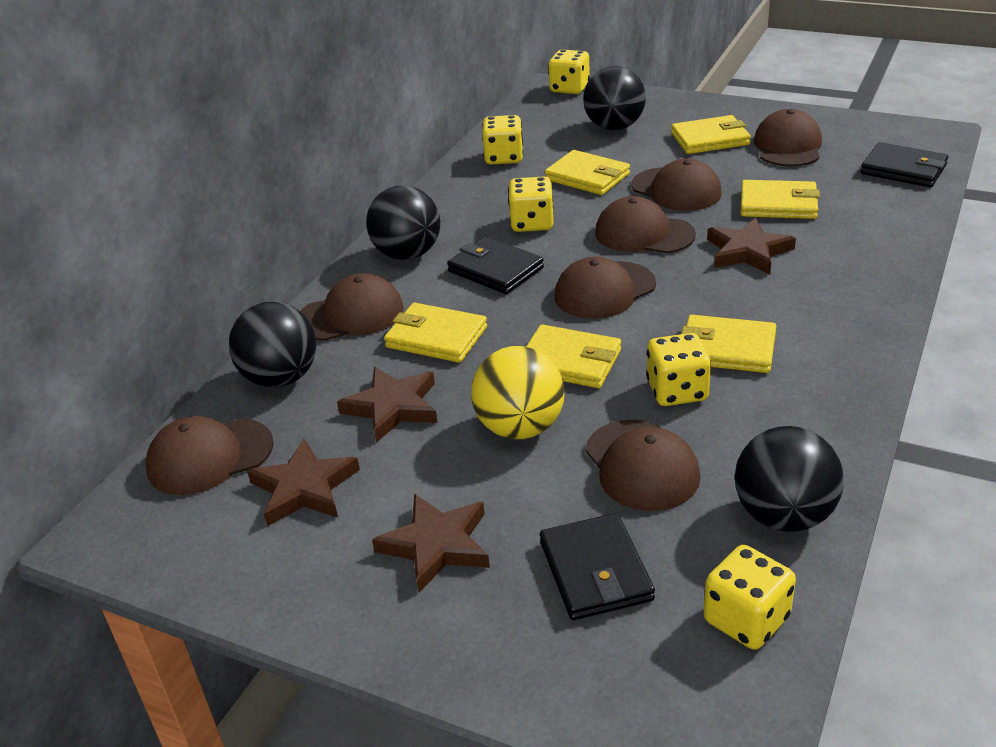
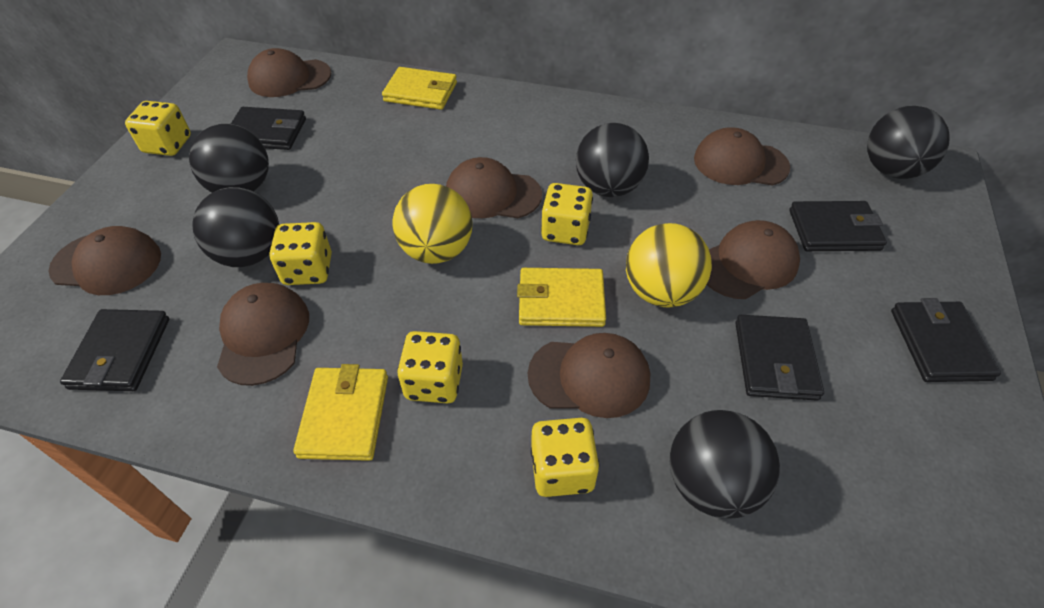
black ball: [229,302,316,388] [366,186,440,260] [583,66,646,130] [735,426,844,532] = 4 -> [189,124,269,193] [192,187,279,267] [576,123,649,197] [670,410,780,518] [867,106,950,179] = 5
black wallet: [447,236,544,294] [540,513,655,620] [861,142,948,187] = 3 -> [60,309,169,391] [231,107,306,150] [735,315,824,401] [789,201,887,251] [891,298,1001,382] = 5
brown star: [247,439,360,526] [337,367,438,443] [372,494,490,592] [707,218,796,274] = 4 -> none = 0
yellow ball: [471,346,564,439] = 1 -> [393,184,472,264] [626,223,712,307] = 2
yellow wallet: [384,303,487,363] [526,324,621,388] [545,150,630,195] [671,115,751,154] [681,315,776,373] [740,180,820,219] = 6 -> [293,364,388,461] [382,67,457,110] [517,268,606,327] = 3

